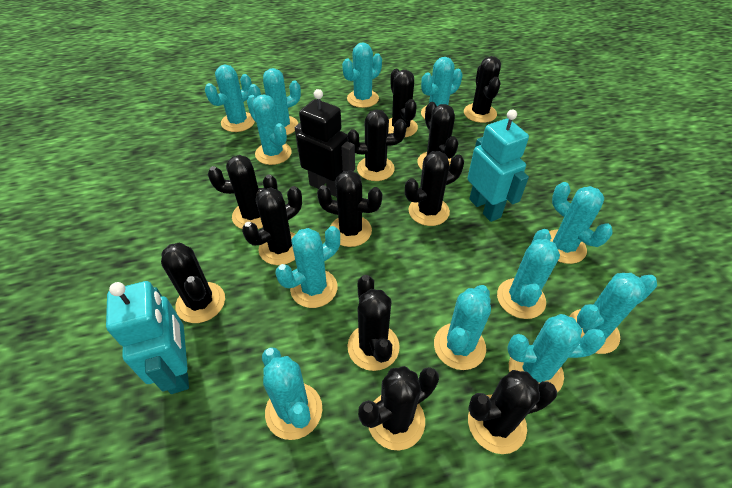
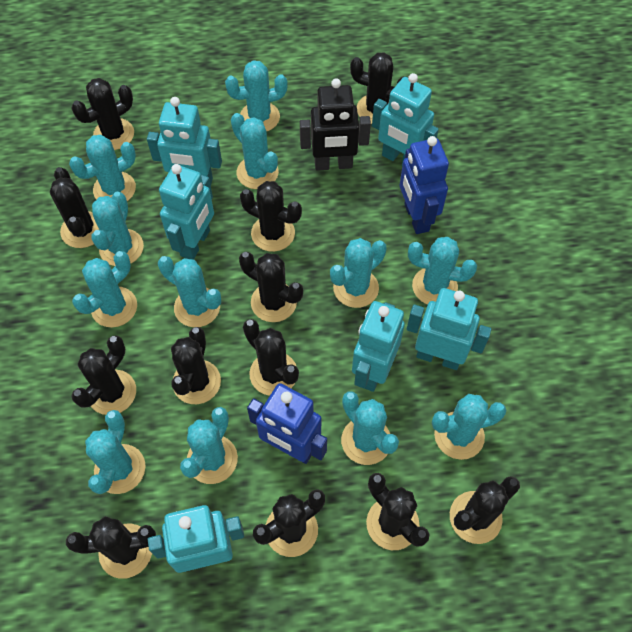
blue robot: none = 0 -> [247,383,327,464] [400,136,449,234] = 2
turquoise robot: [106,281,189,394] [467,109,529,222] = 2 -> [147,97,222,185] [148,505,244,573] [159,164,214,260] [352,301,405,392] [372,73,439,166] [407,288,492,370] = 6

